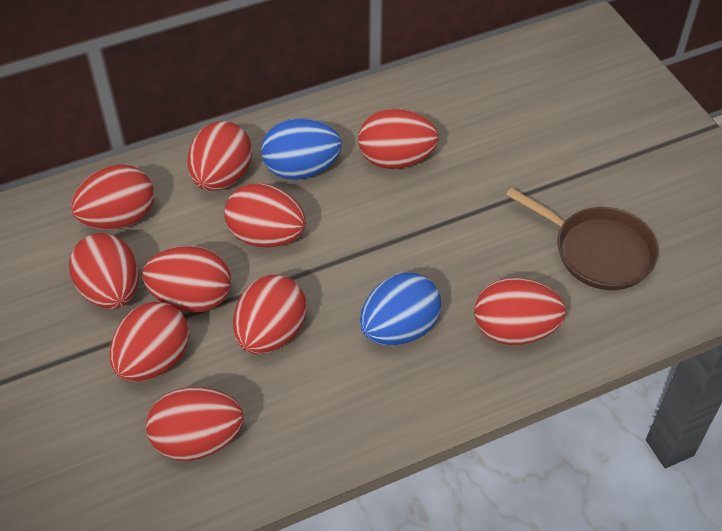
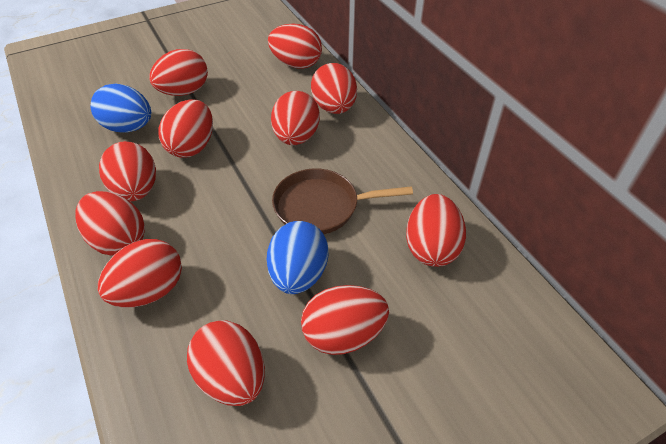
red egg: [69,233,139,309] [71,165,154,230] [109,301,189,382] [142,246,231,313] [146,387,243,461] [187,121,252,191] [224,183,306,248] [233,275,306,354] [358,109,439,169] [474,278,566,345] = 10 -> [75,191,145,256] [98,239,182,307] [99,141,156,201] [149,49,208,96] [158,99,213,158] [187,320,265,406] [268,24,322,69] [271,91,320,145] [301,285,389,355] [311,63,357,114] [406,194,466,267] = 11

